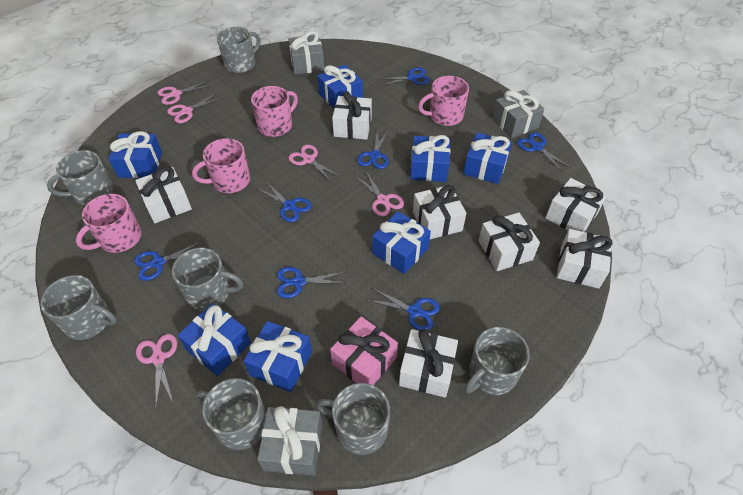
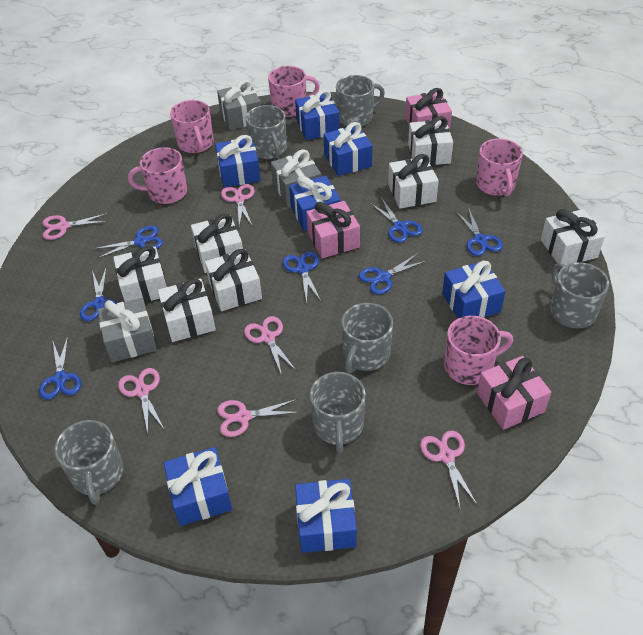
grey mug: [40,275,117,340] [47,150,114,206] [172,248,243,311] [196,378,266,450] [217,27,261,73] [316,383,390,455] [464,327,530,395] = 7 -> [54,420,124,505] [246,105,287,159] [310,372,366,453] [336,75,385,126] [341,303,393,373] [550,262,609,329] = 6
pink gift: [330,316,398,385] = 1 -> [306,201,360,258] [405,88,452,129] [477,356,551,430] = 3
pink mug: [76,194,142,253] [192,138,250,193] [251,86,298,137] [418,76,469,126] = 4 -> [128,147,187,204] [170,100,214,153] [268,66,320,117] [444,316,513,385] [476,138,523,196] = 5
pink scissors: [136,334,177,407] [158,80,213,105] [167,93,222,123] [289,145,341,183] [355,172,404,217] = 5 -> [43,213,109,240] [118,368,164,434] [217,399,300,437] [221,184,255,227] [244,316,296,376] [420,430,478,508] = 6

